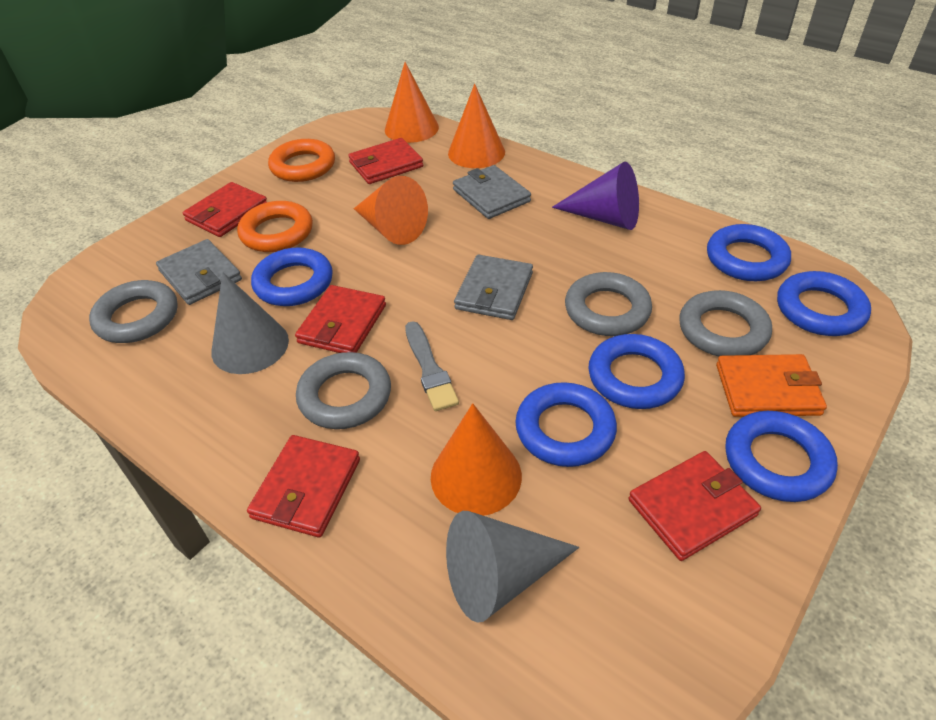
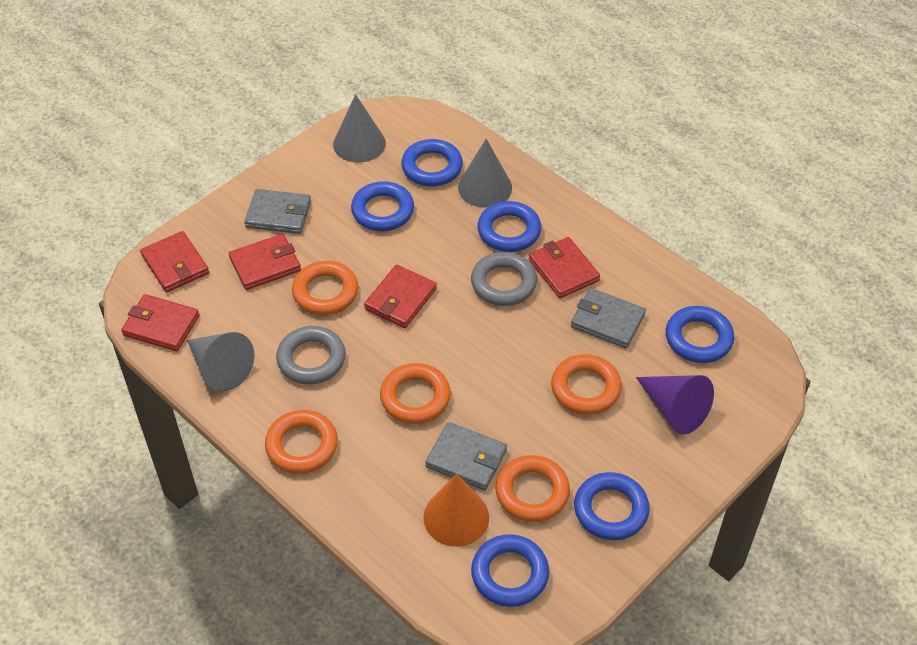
grey brush: [405,321,459,411] = 1 -> none = 0
grey cone: [211,272,289,374] [446,511,579,623] = 2 -> [187,332,254,391] [333,94,386,163] [458,139,512,208] = 3
grey ring: [89,280,178,343] [296,352,391,429] [565,272,652,336] [680,290,772,356] = 4 -> [276,326,346,384] [471,252,537,306] = 2
orange cone: [354,176,428,245] [385,62,439,143] [431,403,522,516] [448,84,505,168] = 4 -> [423,474,489,547] = 1
orange ring: [237,201,313,252] [268,139,335,182] = 2 -> [265,410,338,474] [292,261,358,315] [380,363,451,424] [495,455,570,522] [551,354,622,415] = 5
orange wallet: [716,354,827,417] = 1 -> none = 0

